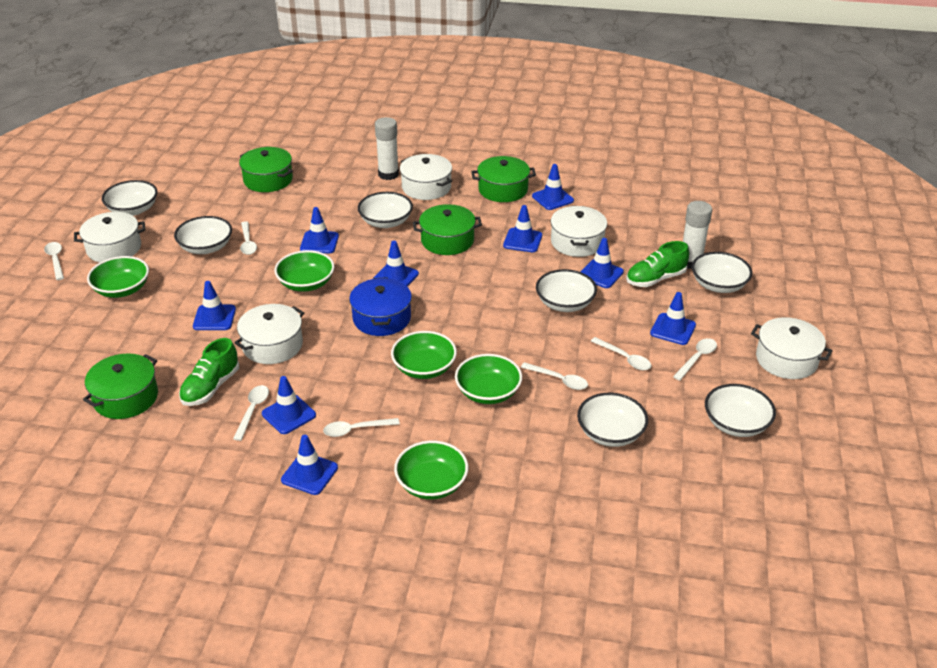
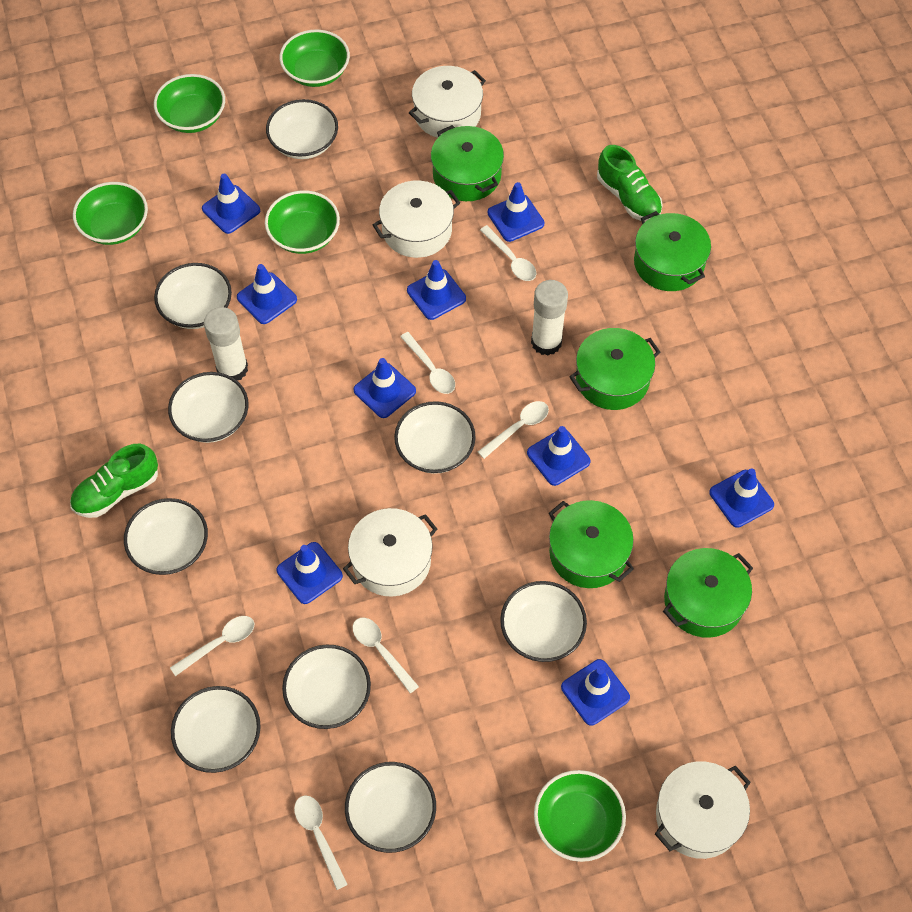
blue pot: [349,277,412,336] = 1 -> none = 0
green pot: [83,353,158,419] [239,147,293,192] [413,204,482,255] [471,156,536,202] = 4 -> [431,125,504,201] [549,500,634,588] [569,328,661,410] [634,211,711,291] [663,548,753,638] = 5
white bowl: [102,180,157,216] [174,216,232,254] [358,192,413,228] [536,269,597,312] [577,393,648,447] [692,252,752,293] [705,384,776,437] = 7 -> [124,498,208,575] [154,263,232,329] [168,372,249,443] [171,686,261,773] [266,99,338,159] [282,645,371,729] [345,762,436,853] [394,401,476,474] [500,581,587,662] = 9
white pot: [74,212,145,263] [235,304,304,364] [400,154,452,200] [551,206,607,257] [751,317,833,379] = 5 -> [343,508,437,597] [373,181,460,258] [409,66,486,138] [655,761,751,859] = 4
white spoon: [44,242,64,280] [233,385,269,441] [240,221,257,255] [323,418,400,437] [521,362,588,390] [591,337,651,370] [673,338,717,380] = 7 -> [170,616,254,676] [294,795,348,890] [353,618,419,693] [400,332,455,394] [478,401,549,459] [480,225,536,281] = 6

